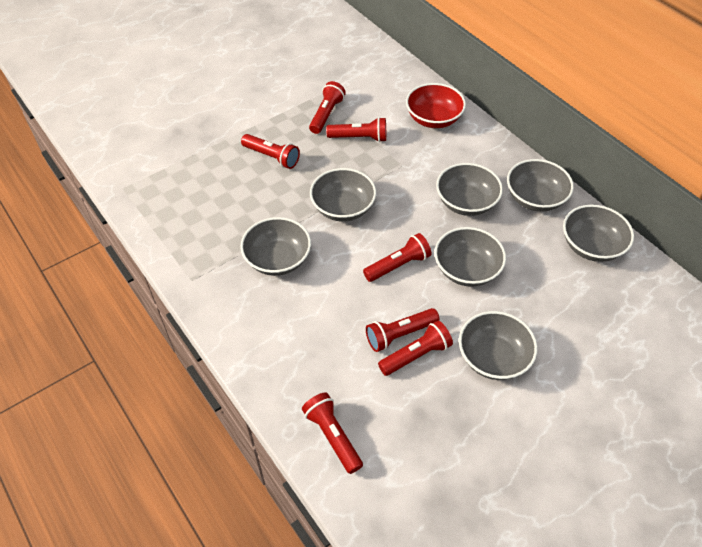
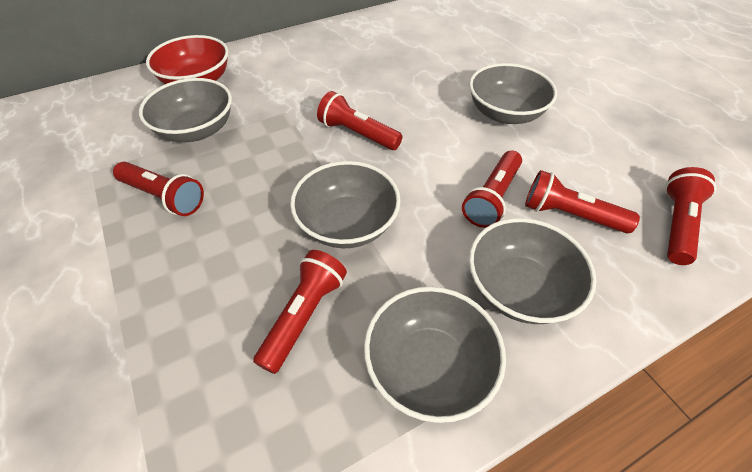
grey bowl: [240,217,311,276] [310,168,376,221] [434,227,506,287] [436,163,503,216] [459,311,538,380] [507,159,574,212] [563,205,634,262] = 7 -> [139,78,232,142] [290,161,401,248] [364,287,506,423] [469,63,557,124] [469,218,596,324] = 5
red flashlight: [241,134,300,169] [302,392,363,474] [309,81,346,134] [326,117,386,142] [363,233,431,282] [366,308,439,352] [378,321,453,376] = 7 -> [113,162,204,216] [253,250,347,374] [317,91,403,150] [462,151,522,228] [525,170,640,233] [665,167,716,265] = 6

